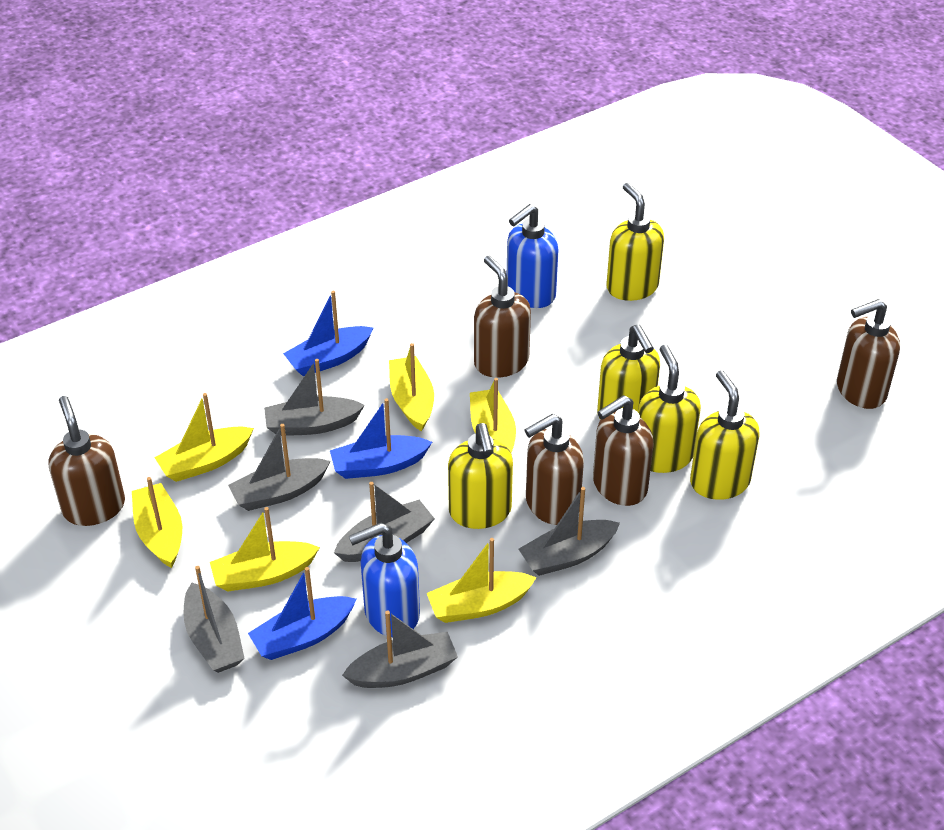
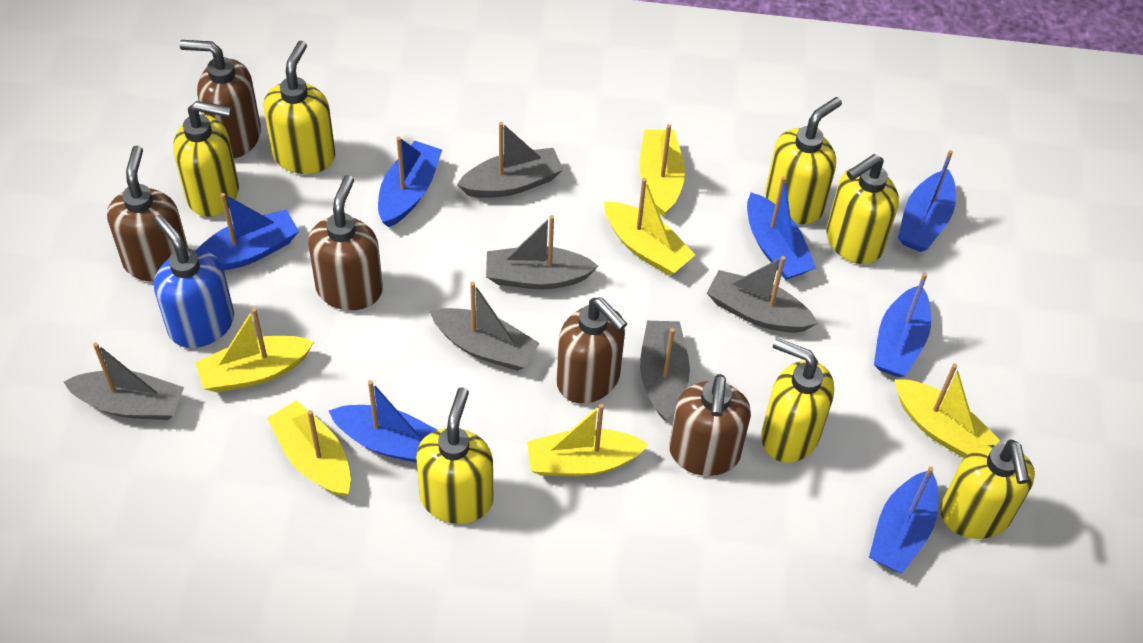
blue boat: [248,567,357,660] [283,291,373,376] [330,398,432,479] = 3 -> [196,193,299,270] [329,380,437,463] [378,136,442,227] [747,176,816,280] [869,467,938,574] [874,273,931,377] [898,150,956,252] = 7
blue soap dispenser: [349,523,420,637] [507,204,559,308] = 2 -> [154,215,234,348] = 1
yellow soap dispenser: [448,423,513,529] [597,325,660,420] [606,183,664,301] [638,345,701,473] [690,370,759,500] = 5 -> [173,101,239,217] [264,41,336,174] [416,387,493,524] [761,338,834,463] [765,97,842,224] [826,154,899,264] [940,439,1035,539] = 7

